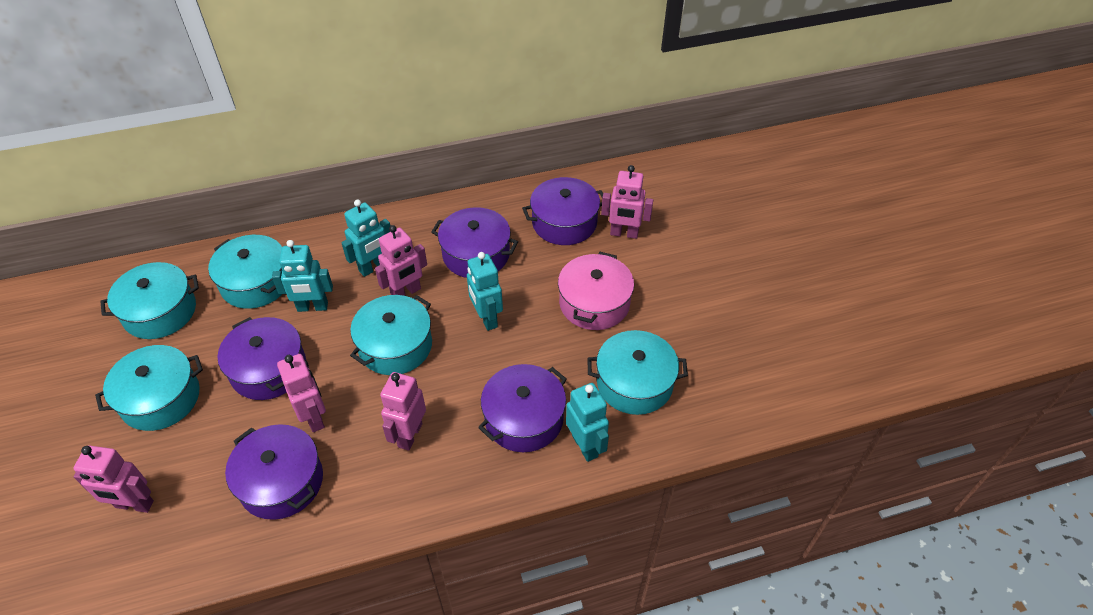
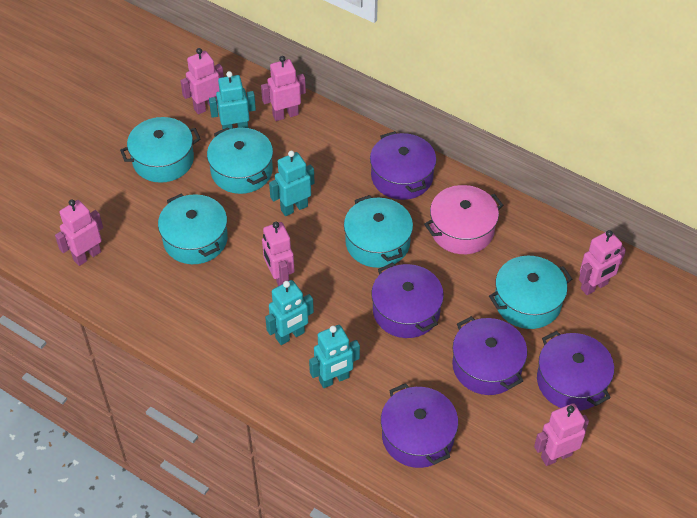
pink robot: [73,445,154,513] [277,354,326,432] [375,225,427,296] [380,372,426,451] [601,165,653,239] = 5 -> [55,199,103,266] [180,48,224,115] [261,56,306,121] [262,222,295,286] [534,403,589,466] [579,230,626,295] = 6

